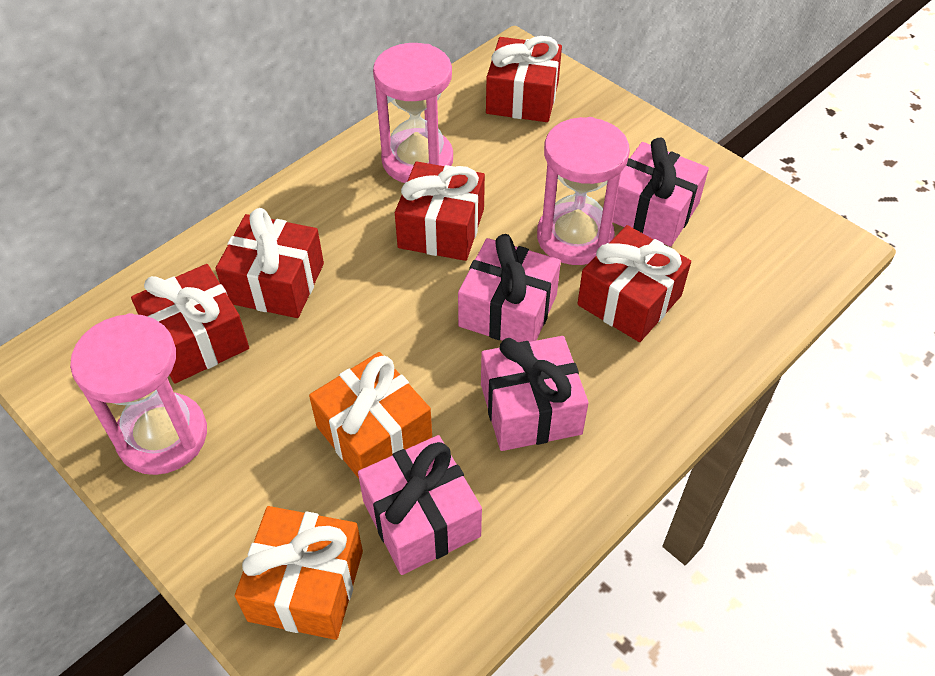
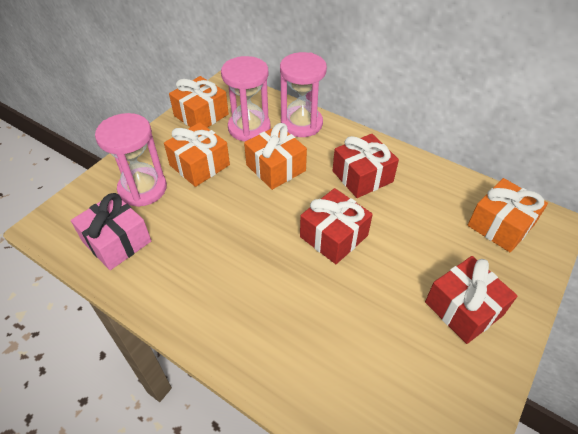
orange gift: [235,506,363,640] [309,352,432,479] = 2 -> [164,122,230,187] [169,76,229,128] [244,123,307,190] [468,178,548,252] = 4
pink gift: [358,435,482,575] [458,234,561,342] [481,336,589,451] [613,138,709,247] = 4 -> [71,193,151,270] = 1
red gift: [131,264,249,383] [215,208,324,318] [395,161,485,261] [486,36,562,122] [577,225,691,342] = 5 -> [300,188,373,264] [332,134,399,198] [425,256,518,344] = 3

